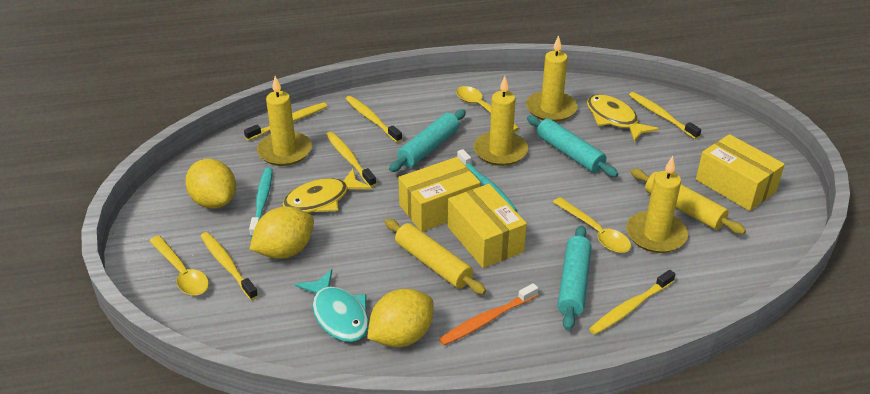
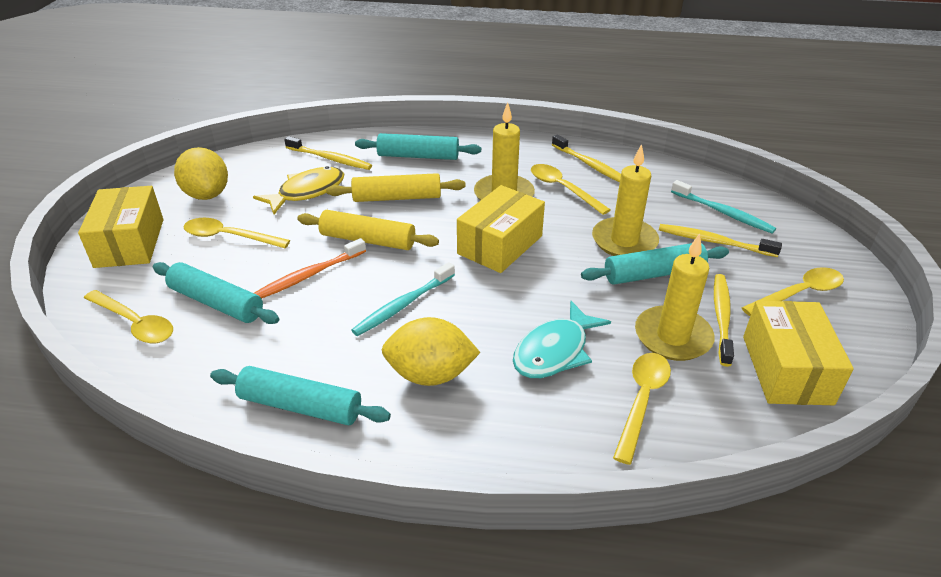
turquoise rolling pin: [389,109,466,172] [527,115,618,177] [558,225,592,331] = 3 -> [153,262,279,324] [210,366,391,425] [355,133,481,160] [581,243,729,285] = 4
yellow candle: [257,76,312,166] [474,76,528,166] [526,35,578,122] [626,156,688,253] = 4 -> [474,102,535,201] [592,144,659,256] [635,233,714,361] = 3
yellow fish: [283,169,371,213] [587,94,659,142] = 2 -> [253,166,344,214] = 1
yellow lemon: [185,159,236,209] [250,206,314,259] [367,289,434,347] = 3 -> [174,147,228,200] [382,317,481,386] = 2
yellow spoon: [149,236,209,295] [456,86,519,132] [553,197,631,253] = 3 -> [84,290,173,343] [184,218,290,248] [531,164,611,215] [613,353,671,465] [742,267,844,316] = 5
yellow toothbrush: [201,232,258,300] [244,102,327,141] [326,132,376,187] [346,96,402,143] [589,270,675,335] [629,92,701,139] = 6 -> [284,136,372,170] [552,135,621,183] [659,224,782,257] [714,274,734,367] = 4

